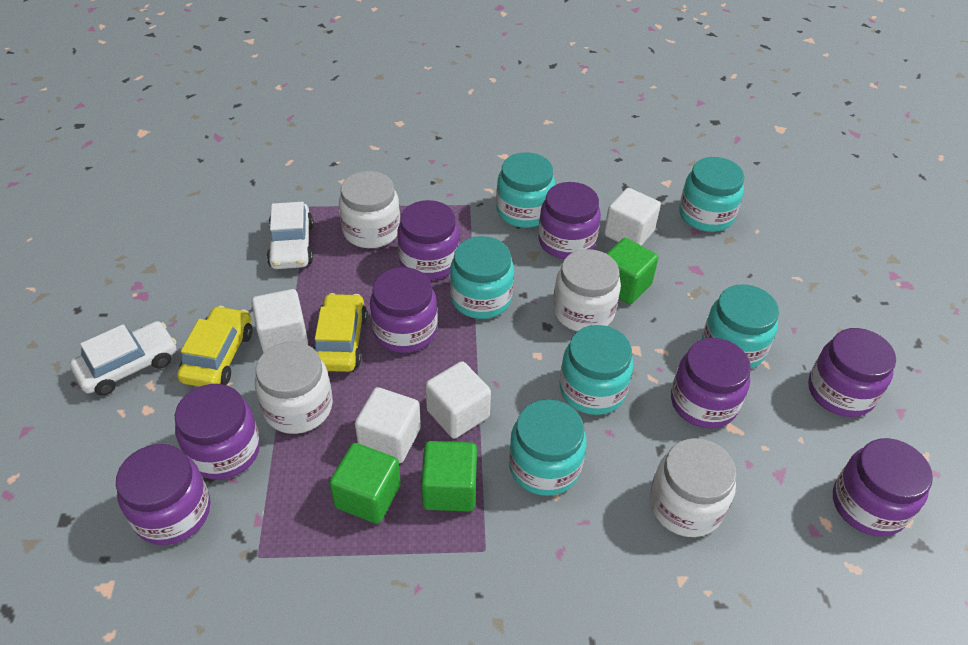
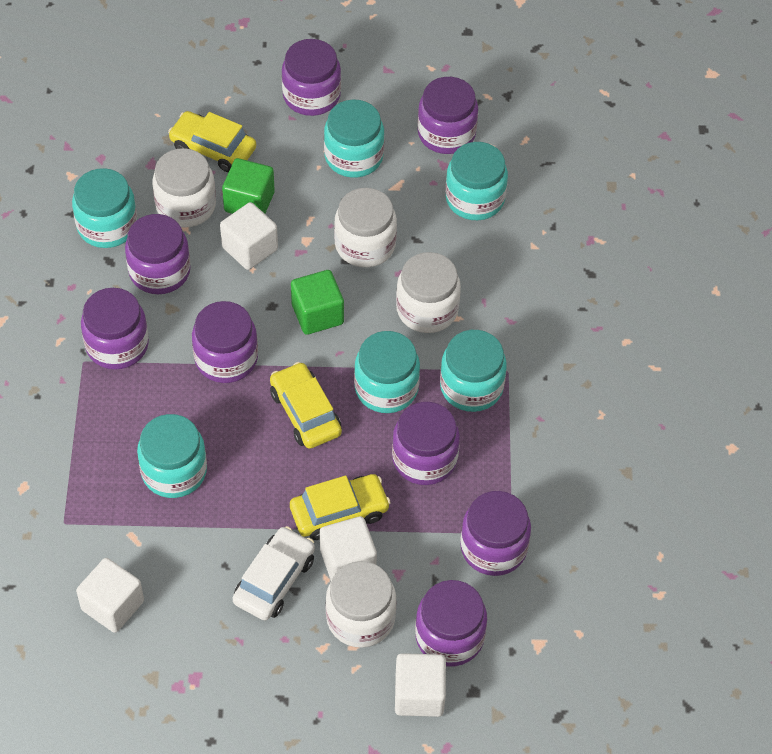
green cube: [329,443,401,524] [421,441,477,512] [607,238,658,304] = 3 -> [222,158,275,214] [291,270,344,335] = 2
white car: [70,321,177,396] [267,202,313,269] = 2 -> [232,526,315,620] = 1
yellow car: [177,306,252,387] [313,293,367,372] = 2 -> [168,111,256,172] [270,362,342,449] [290,474,391,540] = 3

